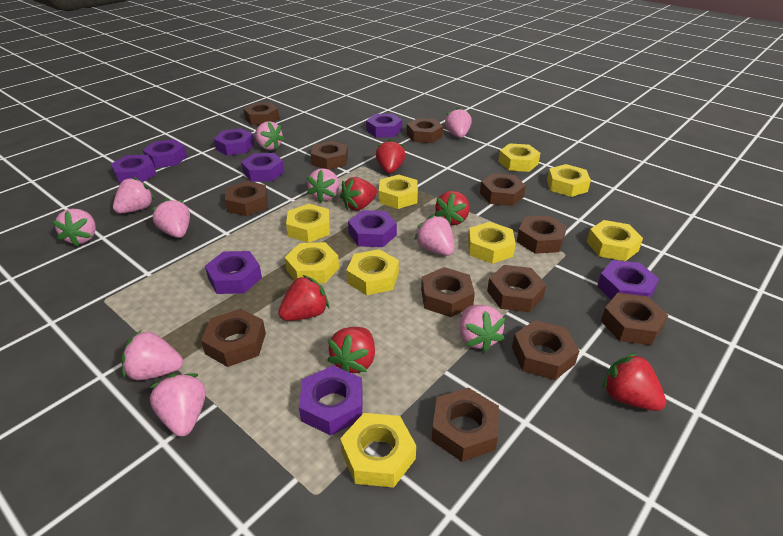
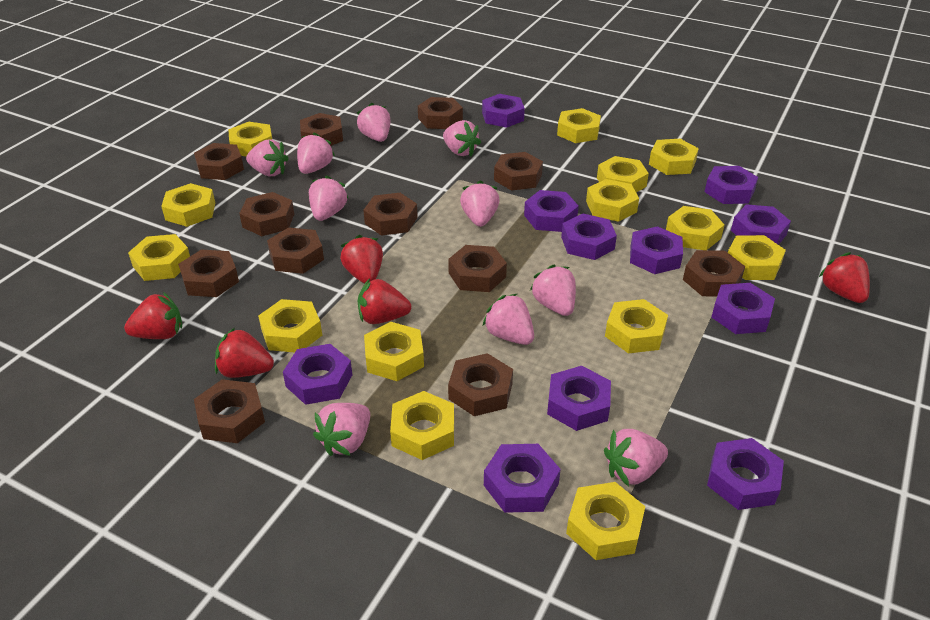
purple nut: [111,155,156,184] [143,139,187,168] [205,251,262,294] [214,128,254,156] [241,153,284,182] [299,366,363,436] [348,210,397,247] [366,114,402,137] [597,260,659,300] = 9 -> [283,344,352,405] [482,94,525,128] [484,444,561,513] [524,190,579,232] [547,366,611,431] [561,214,617,260] [630,226,683,274] [705,166,758,204] [707,438,784,510] [711,283,775,334] [731,204,791,245] = 11
red strawberry: [278,275,329,321] [327,327,375,373] [340,177,377,211] [376,139,405,173] [434,191,469,225] [603,353,666,411] = 6 -> [124,292,182,339] [215,328,274,378] [340,235,383,283] [358,278,411,324] [819,252,870,303] = 5
yellow nut: [285,242,339,283] [286,204,330,243] [340,413,416,488] [346,249,399,295] [379,175,418,209] [468,222,516,264] [498,143,540,172] [547,164,591,197] [587,220,643,261] = 9 -> [128,234,190,281] [161,183,215,227] [228,122,272,156] [258,299,322,352] [364,322,424,381] [390,391,454,460] [557,108,601,143] [566,482,645,560] [586,179,639,222] [597,156,649,192] [605,299,668,353] [649,139,699,175] [666,206,724,250] [728,235,786,280] = 14

